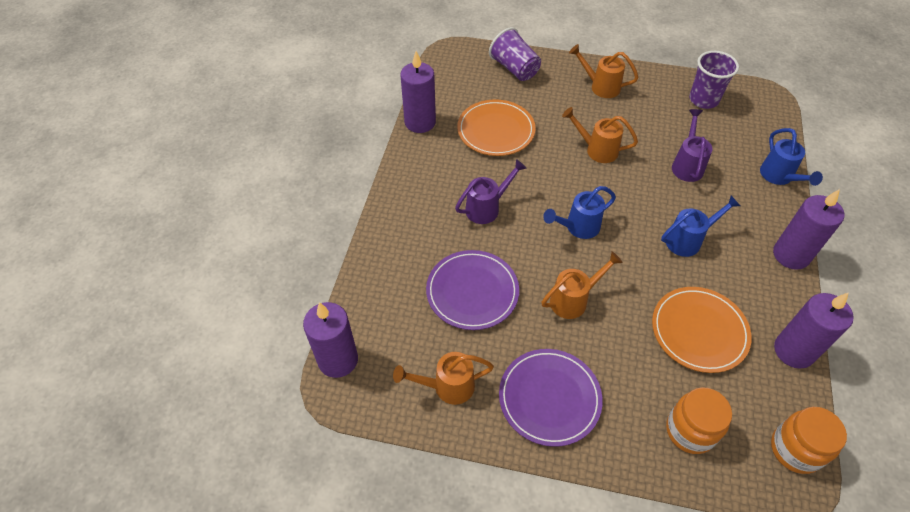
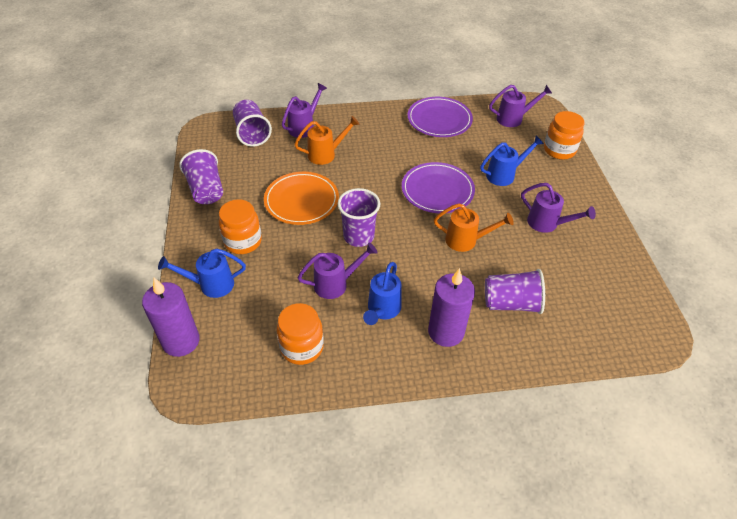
orange jar: [666,387,732,454] [771,407,847,474] = 2 -> [219,199,262,254] [277,303,324,365] [544,111,585,160] = 3
orange plate: [457,99,536,156] [652,287,752,373] = 2 -> [264,172,339,225] = 1
orange watering can: [393,352,494,405] [541,252,623,319] [562,107,638,163] [569,44,639,98] = 4 -> [294,116,360,165] [434,203,514,252] = 2
purple candle: [303,302,358,378] [400,51,436,133] [773,189,844,270] [774,292,854,369] = 4 -> [142,278,200,357] [428,268,475,347] = 2
purple cup: [489,27,541,81] [689,51,739,109] = 2 -> [179,149,223,204] [233,100,272,147] [338,188,380,247] [485,269,545,314] = 4
purple watering can: [455,159,527,224] [672,109,713,182] = 2 -> [282,83,327,138] [298,242,378,299] [489,85,552,127] [521,183,596,233] = 4

